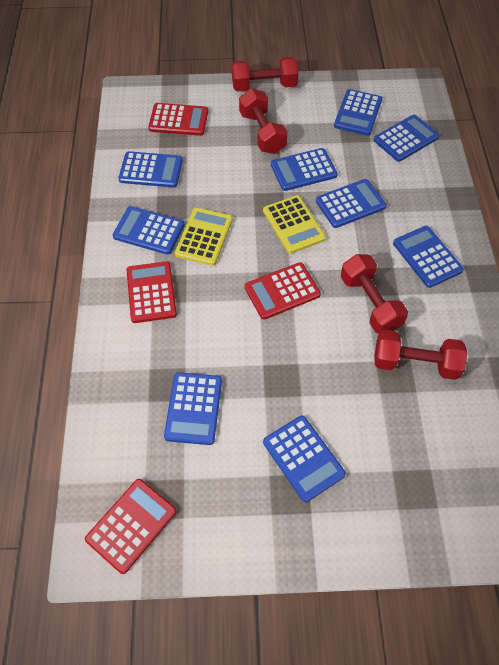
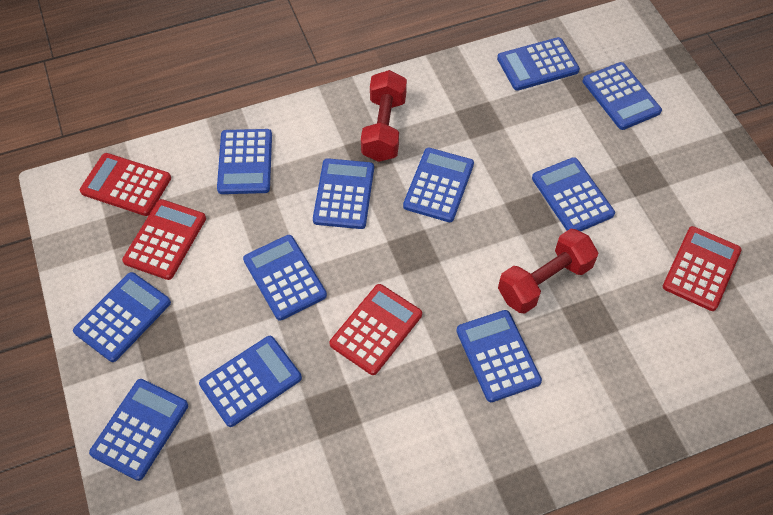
blue calculator: [113,206,185,255] [118,151,183,188] [164,372,222,445] [263,415,346,502] [271,148,338,191] [316,179,387,228] [334,89,382,136] [374,115,440,162] [393,226,464,288] = 9 -> [73,272,171,362] [89,379,188,481] [199,336,302,427] [217,129,272,194] [243,235,327,321] [313,158,374,229] [403,148,474,222] [456,310,542,402] [497,37,580,91] [532,157,615,232] [583,62,662,130] = 11
red dumbbell: [231,57,298,91] [239,89,287,154] [341,254,408,334] [374,330,467,380] = 4 -> [361,70,407,162] [498,229,598,314] = 2
yellow calculator: [175,208,233,266] [263,195,326,254] = 2 -> none = 0

